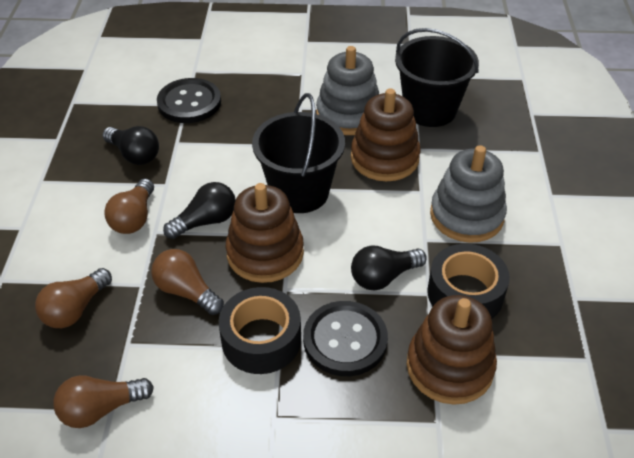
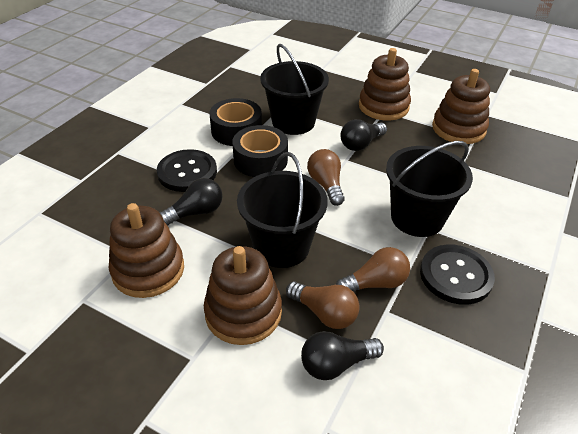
black bucket: [252,93,345,213] [395,28,479,127] = 2 -> [237,152,328,268] [260,44,329,135] [386,141,473,237] = 3
brown light bulb: [35,268,112,328] [53,375,154,428] [104,179,154,234] [151,249,224,315] = 4 -> [286,281,360,329] [307,149,345,206] [336,247,410,292] = 3
brown stacking toy: [226,183,304,283] [351,88,420,181] [407,295,497,405] = 3 -> [109,203,184,298] [204,246,282,345] [359,48,411,120] [432,69,490,144] = 4
grey stacking toy: [316,46,379,135] [430,145,507,243] = 2 -> none = 0

